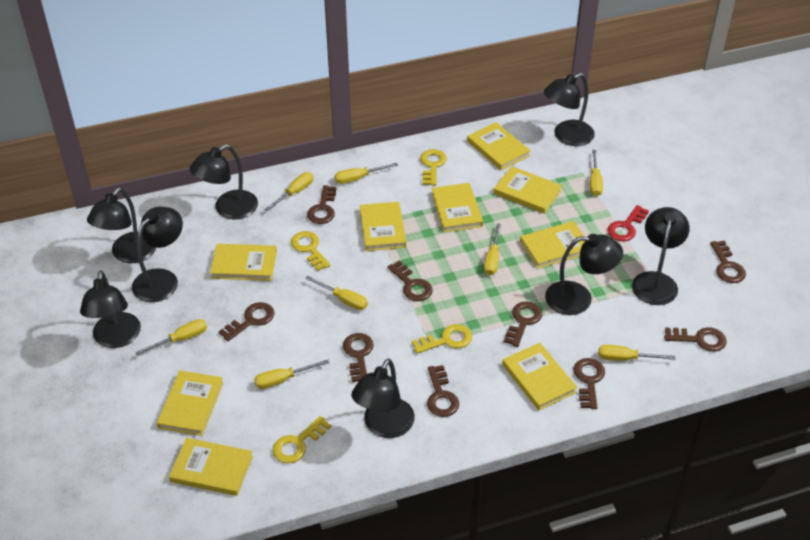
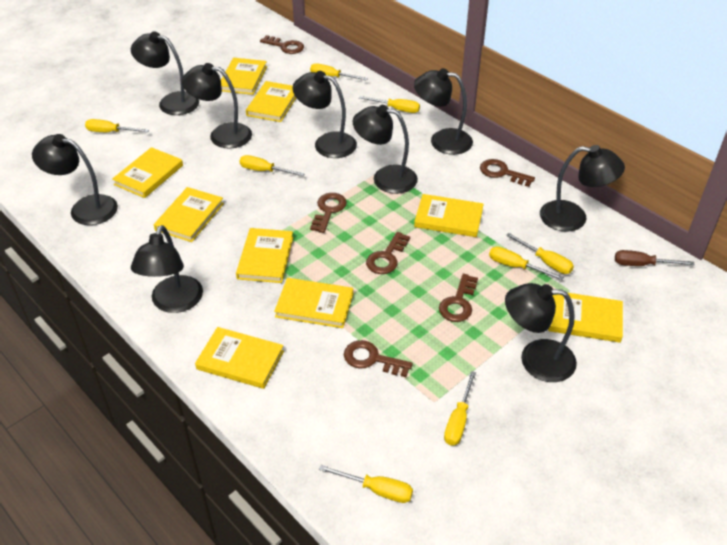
black lamp: [80,270,141,348] [87,187,156,263] [132,207,183,302] [190,144,258,219] [351,359,415,438] [544,73,595,146] [545,234,623,315] [632,207,690,305] = 8 -> [32,134,118,225] [131,31,199,115] [131,225,203,313] [182,63,252,148] [293,71,357,158] [353,105,418,194] [414,68,473,155] [505,283,577,382] [540,145,625,232] = 9
brown key: [219,302,274,341] [307,185,337,224] [343,333,374,382] [388,260,433,301] [427,365,459,417] [504,301,542,347] [573,358,605,409] [664,327,727,352] [710,241,746,283] = 9 -> [260,35,304,54] [310,193,347,233] [344,340,413,377] [366,232,410,274] [439,274,478,322] [480,159,535,187] = 6
brown screwdriver: none = 0 -> [615,250,695,266] = 1
red key: [607,205,649,241] = 1 -> none = 0
yellow key: [273,416,331,464] [291,231,331,271] [412,324,472,354] [420,149,447,186] = 4 -> none = 0

